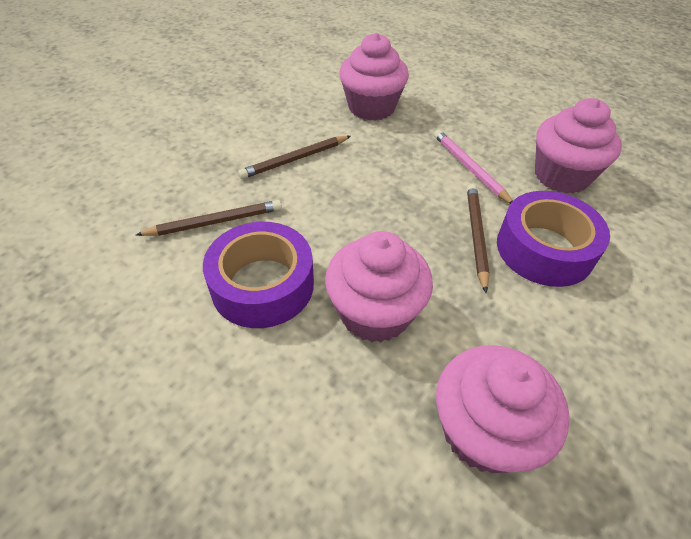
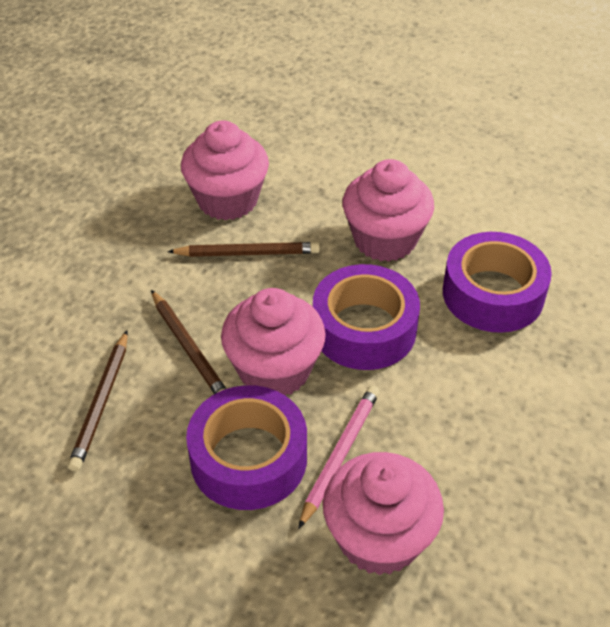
purple tape: [203,222,314,328] [497,191,610,287] = 2 -> [186,385,307,510] [313,264,420,370] [443,232,552,333] = 3

